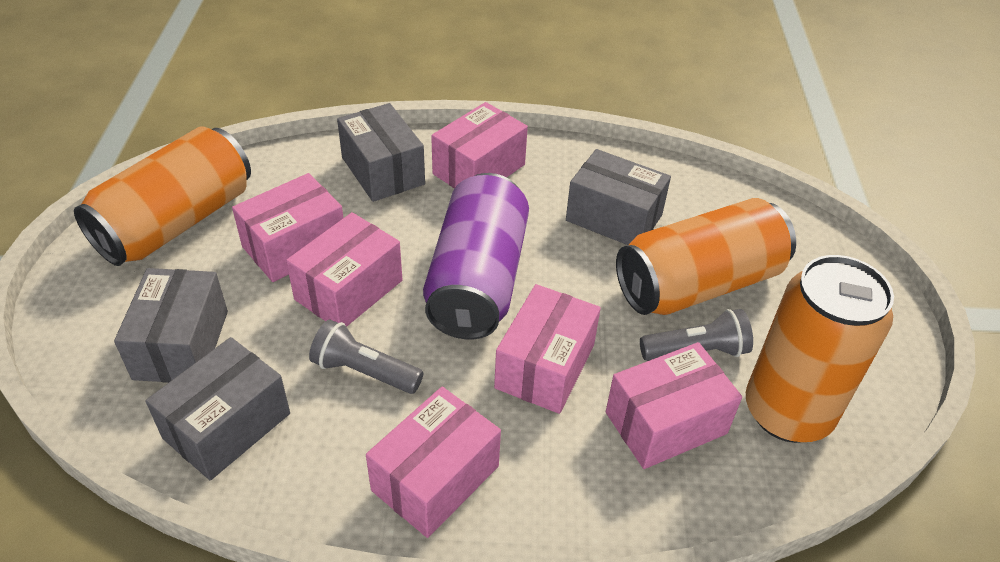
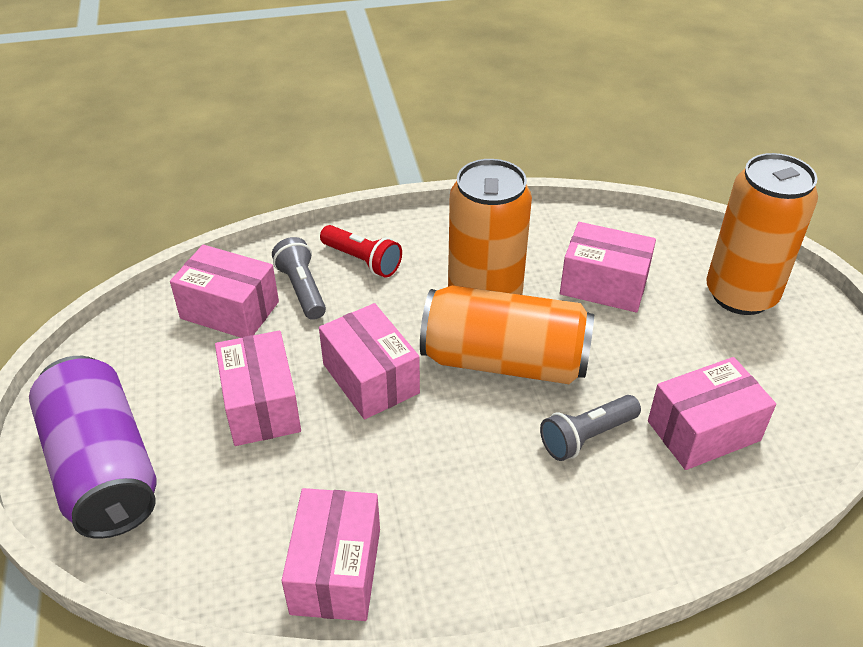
grey box: [114,268,228,383] [145,337,290,480] [337,103,425,202] [566,149,671,245] = 4 -> none = 0
red flashlight: none = 0 -> [320,225,402,278] = 1

